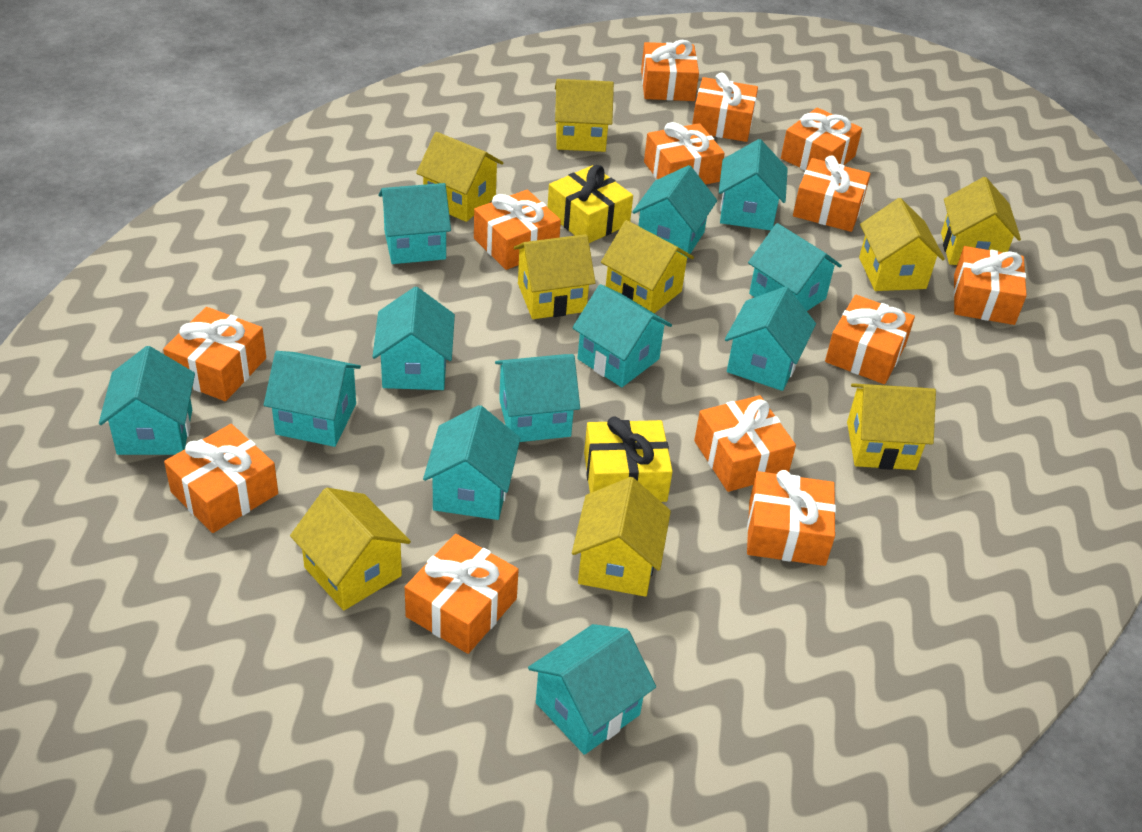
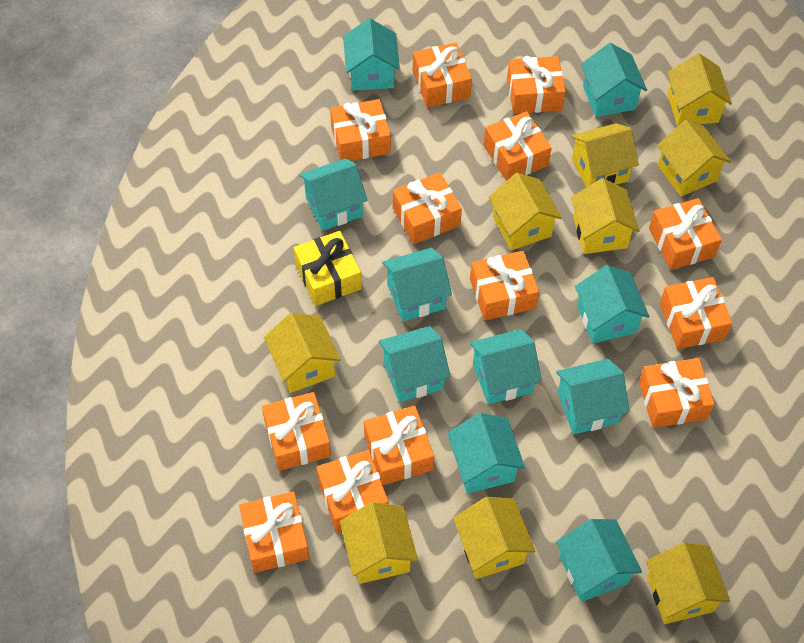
turquoise house: [99,346,195,455] [264,351,361,447] [372,287,455,390] [378,183,451,264] [423,405,520,520] [495,354,580,442] [528,624,656,755] [572,284,672,387] [632,165,717,258] [719,139,788,230] [725,286,816,391] [748,223,842,311] = 12 -> [299,158,367,231] [343,18,400,91] [379,326,450,402] [382,248,452,321] [447,413,525,494] [470,329,542,405] [556,359,630,434] [556,519,642,602] [575,265,649,344] [581,43,647,117] = 10
yellow gift: [547,165,633,243] [584,417,673,502] = 2 -> [294,231,362,306] = 1

